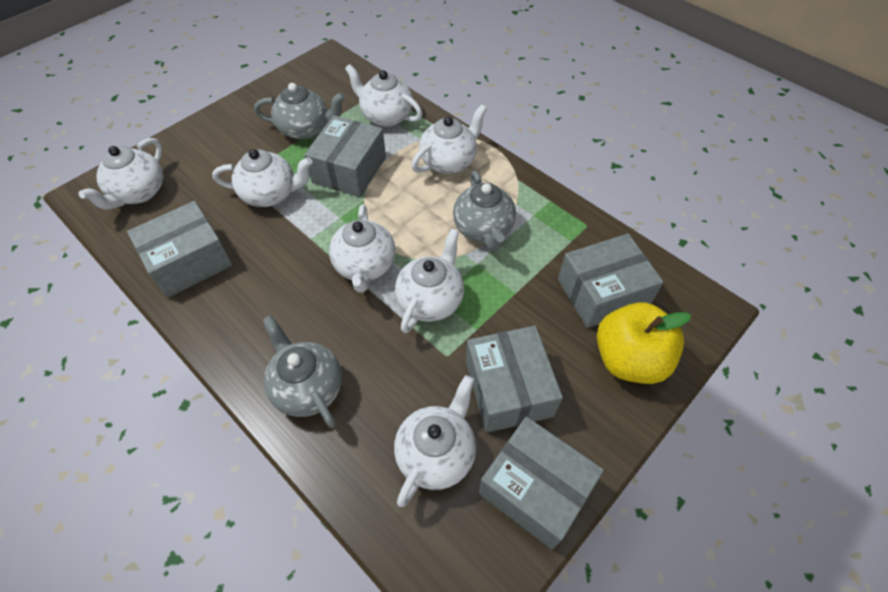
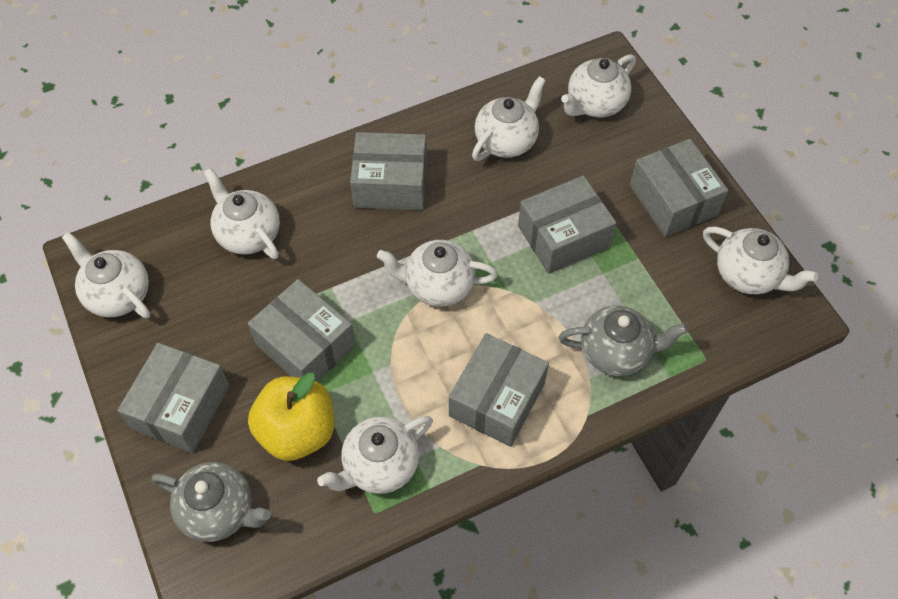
grey box: [127,201,233,298] [304,115,386,197] [466,326,563,433] [479,417,604,550] [558,234,664,328] = 5 -> [117,343,230,453] [248,279,356,382] [350,132,427,210] [449,333,549,447] [518,175,616,274] [630,139,729,237] = 6
grey teapot: [254,83,345,139] [263,315,342,428] [453,171,516,251] = 3 -> [152,462,271,542] [559,305,688,376] = 2

